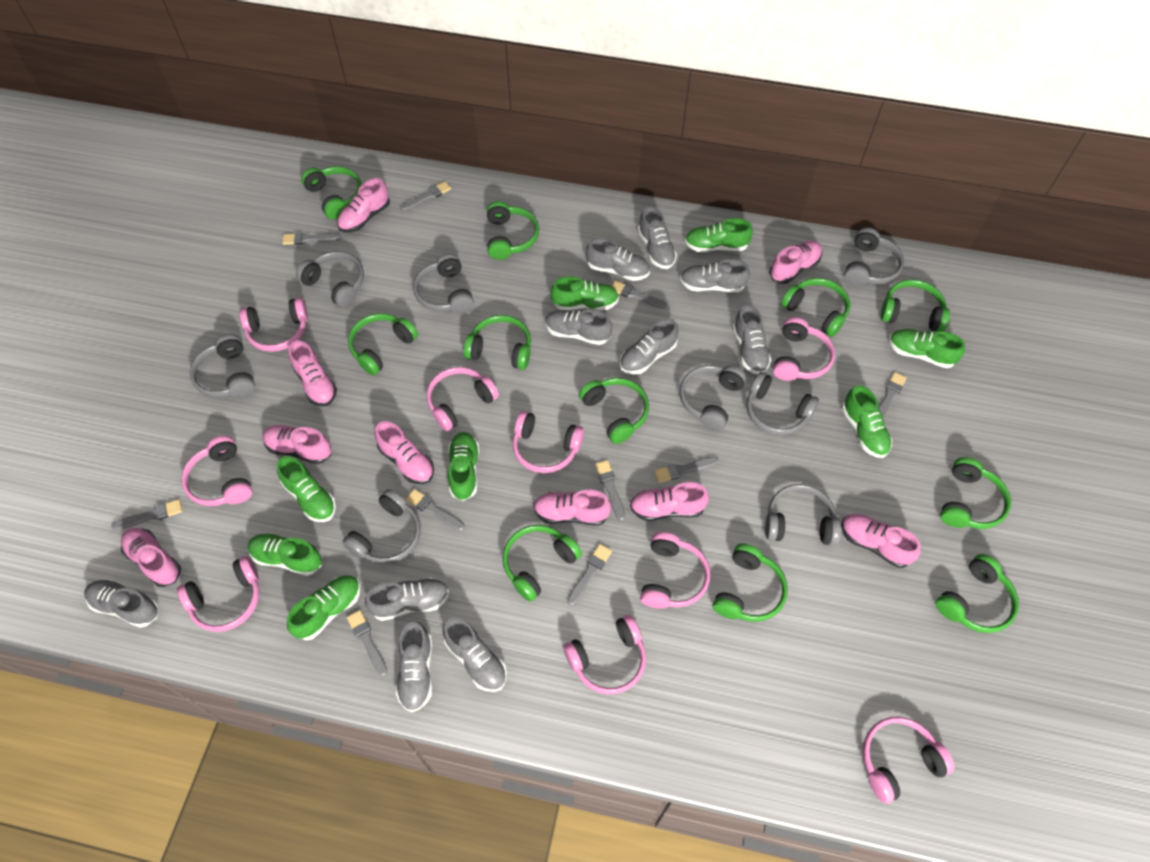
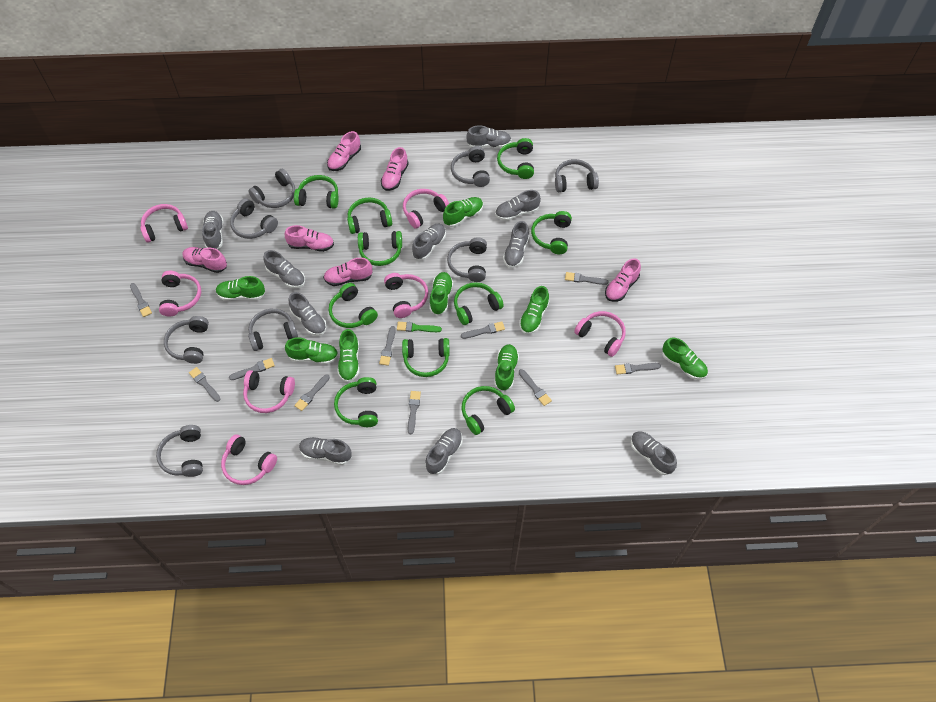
green brush: none = 0 -> [397,322,442,332] = 1
green headphones: [301,166,362,220] [348,313,418,375] [464,315,531,370] [487,201,539,260] [502,525,582,602] [579,378,649,444] [713,543,788,622] [781,278,850,337] [881,279,950,332] [936,554,1019,633] [940,457,1011,529] = 11 -> [294,175,339,209] [329,283,378,328] [334,377,378,427] [347,198,392,234] [358,231,402,266] [402,338,450,377] [454,282,504,325] [461,386,515,435] [497,138,534,179] [531,211,572,254] = 10
pink headphones: [177,556,259,632] [181,436,253,506] [239,298,308,352] [426,367,499,431] [513,411,584,473] [563,615,646,694] [640,532,710,609] [773,317,835,381] [863,717,955,804] = 9 -> [140,204,188,243] [159,271,201,316] [221,434,277,485] [243,370,295,413] [384,273,429,318] [403,189,449,229] [574,311,626,357] = 7
pink shoe: [121,528,181,587] [262,425,332,464] [288,340,337,406] [337,178,390,232] [375,421,434,484] [533,490,611,526] [630,482,709,521] [769,241,822,284] [841,514,921,568] = 9 -> [182,247,227,273] [285,225,334,252] [323,258,372,286] [327,131,361,171] [381,147,409,191] [605,258,641,302] = 6

